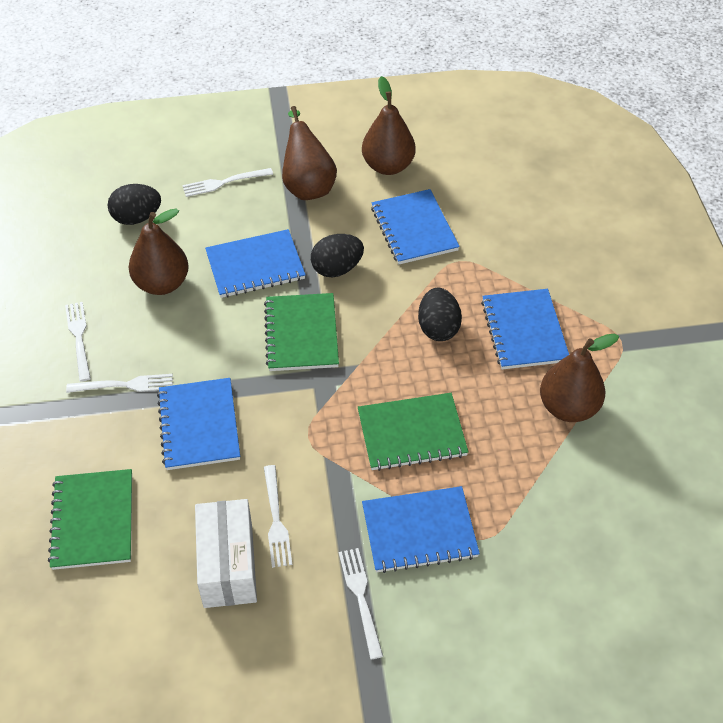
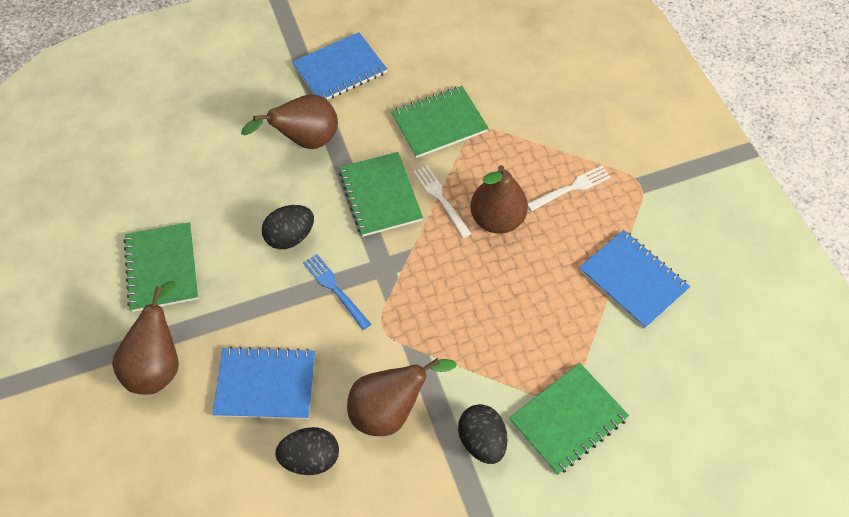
blue fork: none = 0 -> [303,254,371,330] = 1
blue notebook: [157,378,240,470] [205,229,306,298] [362,486,480,573] [371,189,460,264] [481,289,569,369] = 5 -> [212,346,315,419] [292,32,387,100] [579,230,690,329] = 3
green notebook: [48,469,132,570] [264,293,339,371] [358,393,468,471] = 3 -> [123,222,199,312] [339,152,423,237] [391,86,489,158] [509,363,629,475] = 4
white box: [195,499,257,608] = 1 -> none = 0
white fork: [65,302,91,381] [66,374,173,393] [182,168,273,197] [264,465,292,568] [339,548,383,660] = 5 -> [413,165,471,238] [528,166,611,211] = 2

